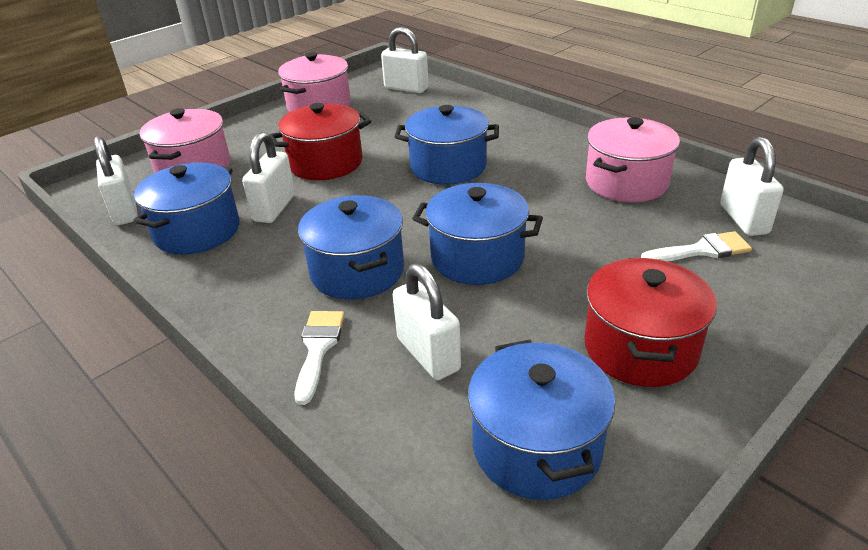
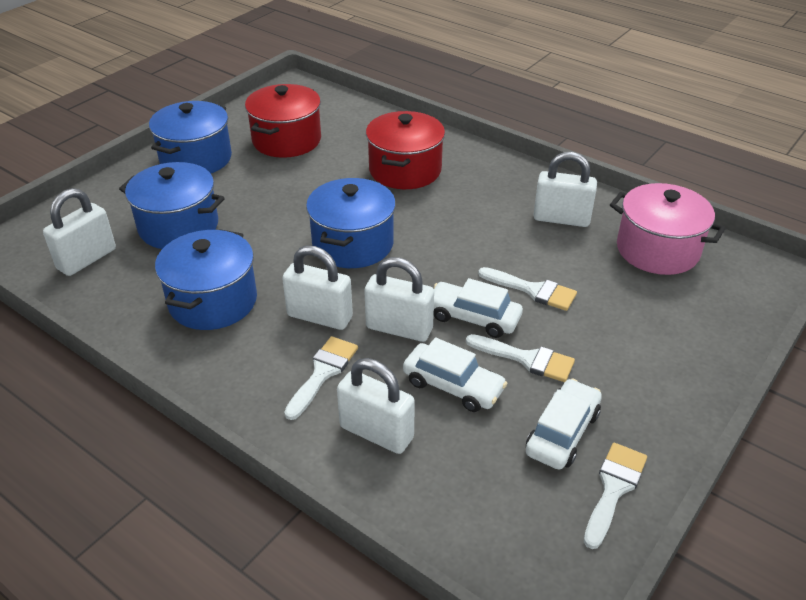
blue pot: [133,163,239,255] [298,195,404,300] [394,105,499,185] [412,183,543,285] [468,340,615,500] = 5 -> [119,162,224,249] [149,101,232,174] [155,229,257,330] [306,178,396,268] = 4
pink pot: [140,108,230,173] [278,52,351,112] [586,117,680,202] = 3 -> [610,183,726,275] = 1
white brush: [295,311,345,405] [641,231,752,262] = 2 -> [284,336,358,420] [466,334,575,382] [478,267,577,311] [584,443,647,549] = 4
white car: none = 0 -> [403,337,508,412] [434,278,523,338] [526,378,602,470] = 3

